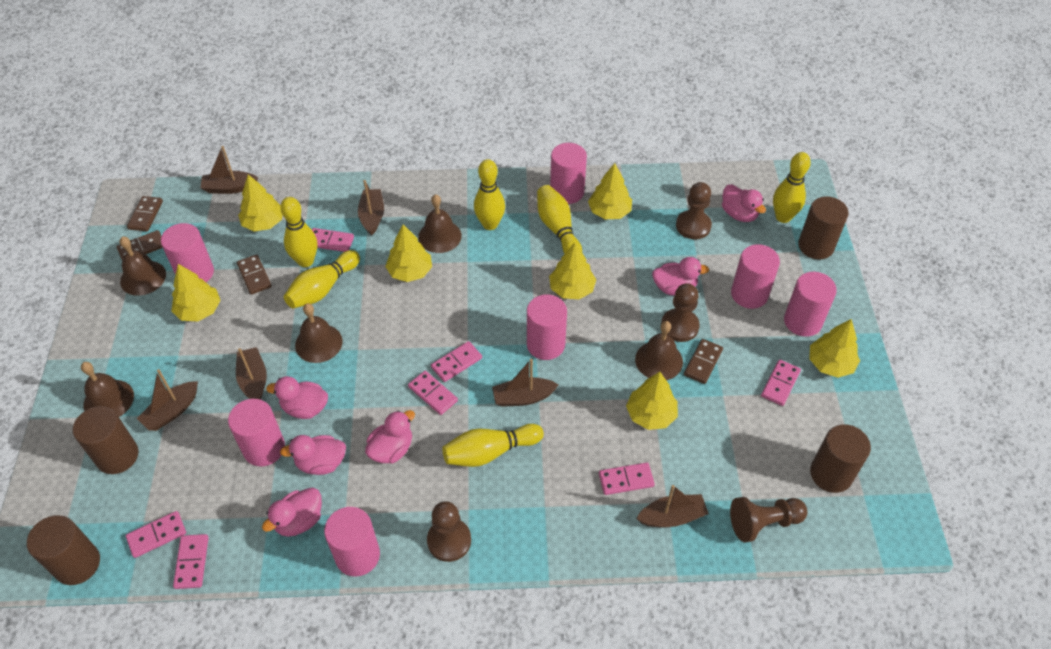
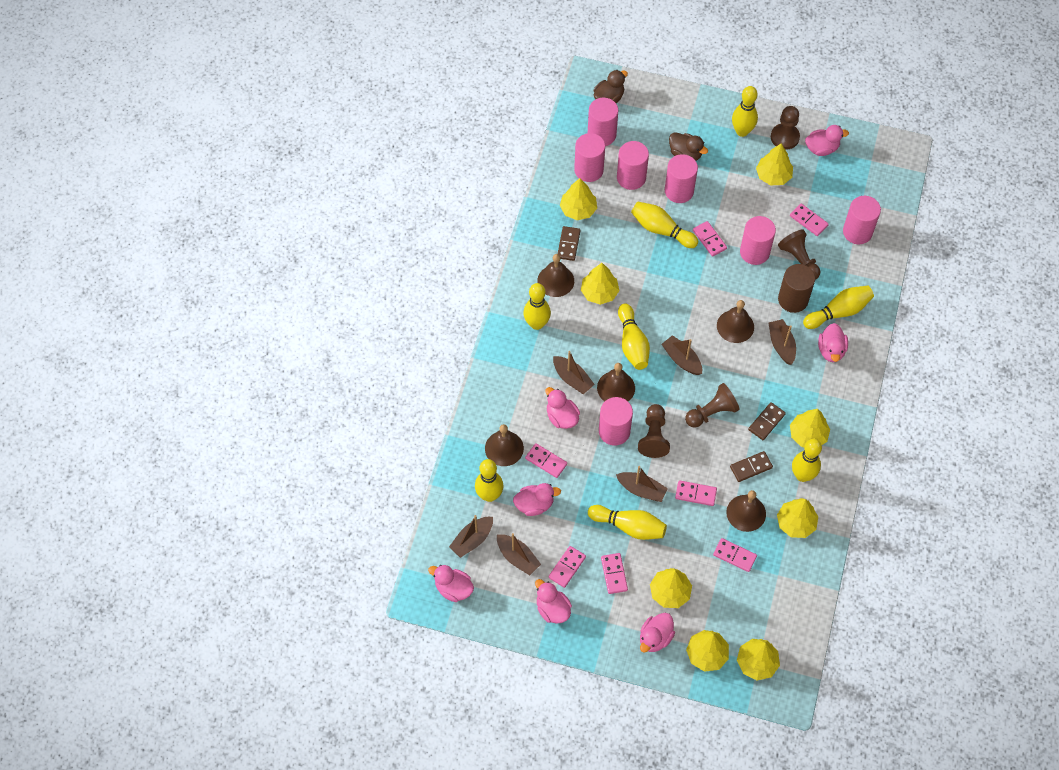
brown cylinder: [27,515,100,585] [73,406,138,474] [798,196,849,259] [810,424,871,493] = 4 -> [778,264,815,313] = 1
brown domino: [116,230,163,260] [127,196,163,231] [237,254,272,295] [684,339,723,384] = 4 -> [558,226,581,261] [730,451,773,482] [748,402,786,440] = 3
brown duck: none = 0 -> [594,70,628,103] [669,132,708,161] = 2
pink duck: [262,488,322,537] [266,376,328,419] [280,435,346,475] [365,410,415,463] [652,257,709,296] [722,184,766,222] = 6 -> [428,565,474,602] [513,483,561,516] [535,579,572,624] [546,387,580,429] [640,613,675,653] [805,125,849,156] [818,323,848,362] = 7
yellow bowling pin: [280,197,317,267] [284,250,360,308] [442,424,544,467] [474,159,505,230] [537,185,582,254] [773,152,811,223] = 6 -> [475,459,504,502] [523,283,551,330] [588,505,667,540] [618,304,650,370] [631,202,698,248] [732,86,758,137] [792,439,822,482] [803,286,874,329] = 8
yellow tree: [171,264,221,321] [238,174,283,231] [385,224,432,282] [549,242,596,299] [588,163,632,219] [626,372,678,430] [809,319,860,378] = 7 -> [560,178,597,220] [581,263,619,305] [650,568,692,608] [686,630,729,672] [737,639,780,680] [756,144,793,185] [777,498,818,538] [790,409,830,447] = 8

